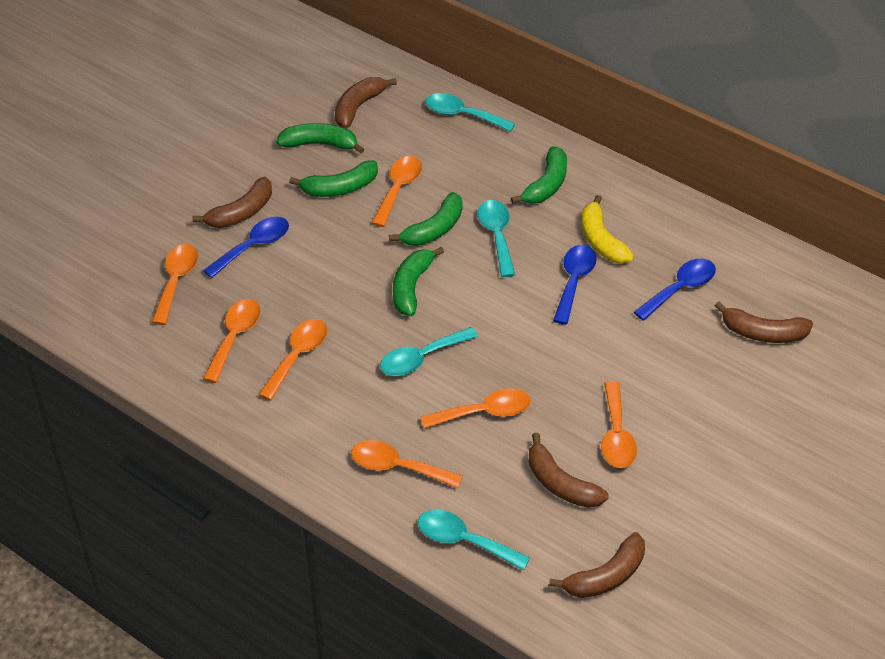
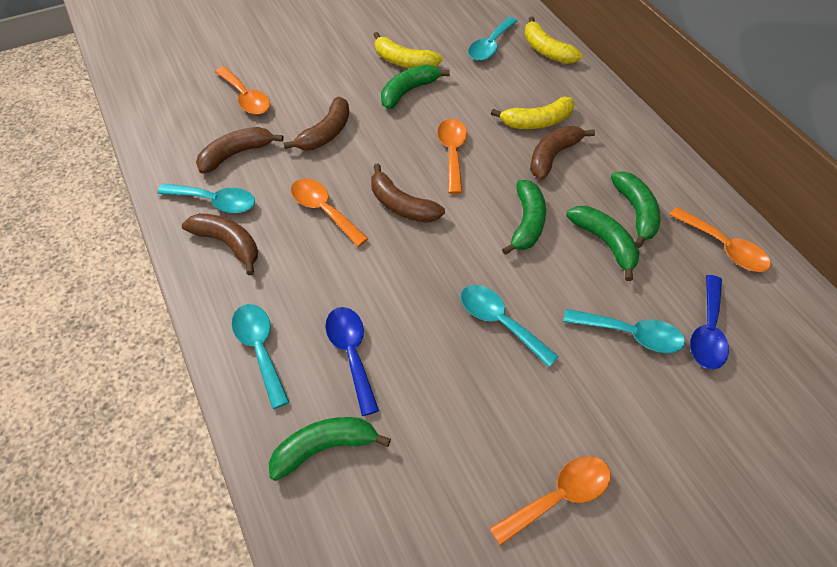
blue spoon: [203,217,289,278] [553,245,597,324] [634,259,716,321] = 3 -> [325,307,379,416] [690,275,729,370] = 2
orange spoon: [152,244,198,325] [203,299,261,383] [258,319,327,401] [351,440,463,488] [372,156,422,227] [421,388,531,429] [601,381,637,468] = 7 -> [215,66,270,115] [291,178,369,247] [437,119,467,194] [489,456,611,546] [669,207,771,272] = 5
turquoise spoon: [380,327,478,376] [418,509,530,571] [425,93,515,132] [478,200,515,277] = 4 -> [157,183,255,213] [232,304,289,409] [460,285,559,367] [468,17,518,61] [563,309,685,353] = 5
yellow banana: [582,195,634,263] = 1 -> [374,32,443,68] [491,97,575,129] [524,16,583,64] = 3

